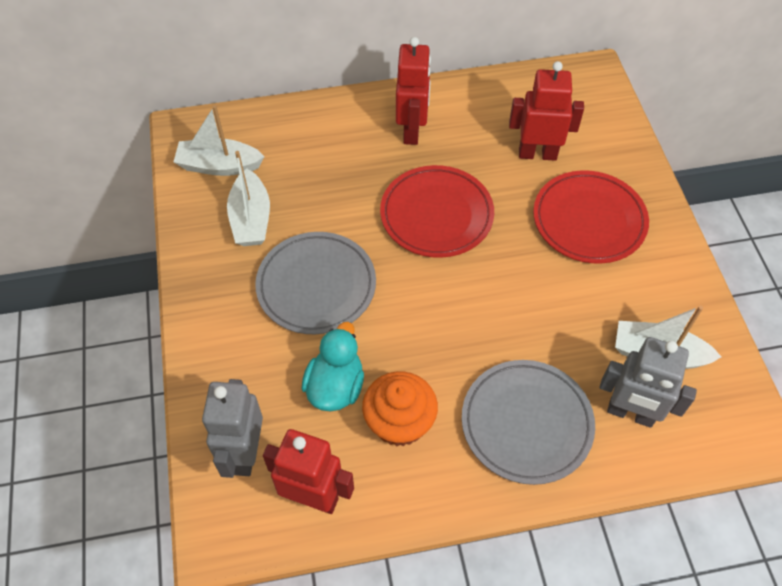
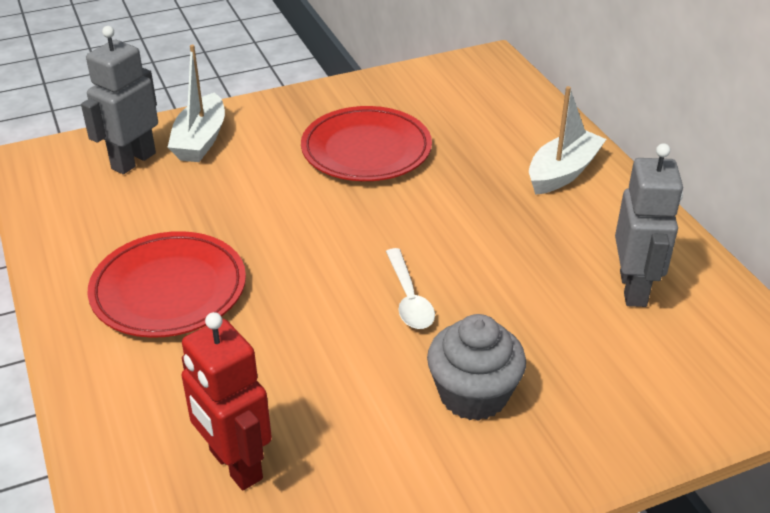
grey cupcake: none = 0 -> [427,314,526,421] = 1
grey plate: [255,232,376,334] [462,360,595,485] = 2 -> none = 0
orange cupcake: [362,371,438,446] = 1 -> none = 0
red robot: [263,429,354,514] [396,37,431,145] [509,61,584,161] = 3 -> [181,312,272,490] = 1
turquoise duck: [302,322,364,411] = 1 -> none = 0
white boat: [174,105,265,176] [227,151,270,246] [615,305,721,369] = 3 -> [168,45,225,162] [529,86,607,195] = 2
white spoon: none = 0 -> [386,248,435,329] = 1

